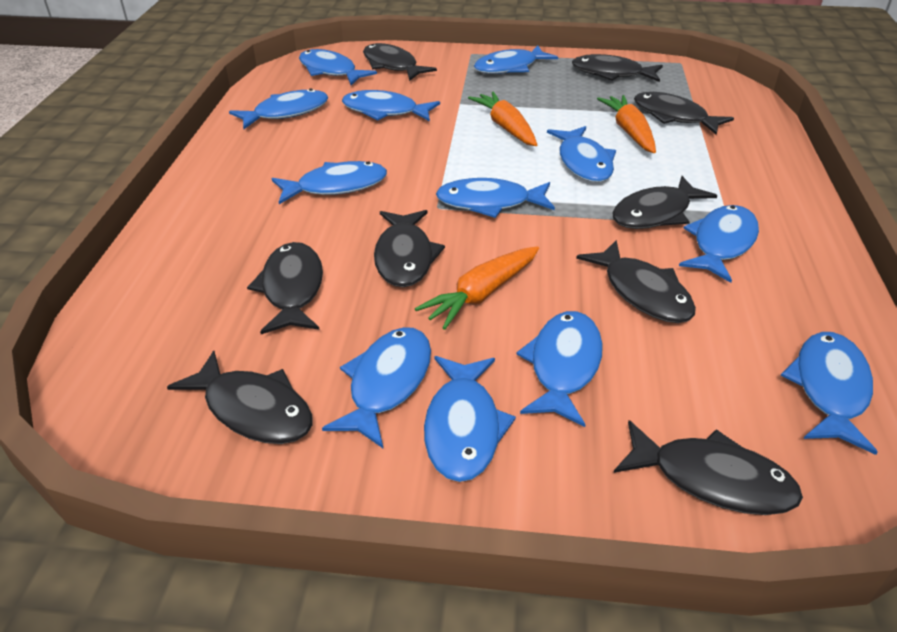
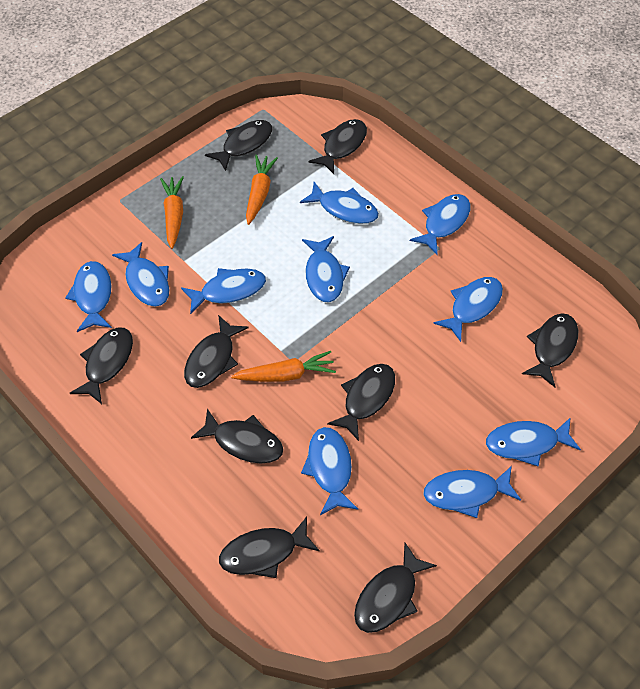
blue fish: [229,89,328,129] [272,161,387,204] [299,49,377,85] [322,327,431,448] [342,90,440,121] [424,356,516,482] [436,178,555,218] [474,45,558,74] [516,311,603,427] [547,126,616,182] [679,205,759,283] [781,332,878,455] = 12 -> [65,261,112,332] [112,242,170,307] [181,268,266,314] [300,182,379,224] [301,427,358,515] [302,236,350,302] [410,194,470,254] [423,466,521,518] [433,277,503,342] [486,417,581,467] = 10

